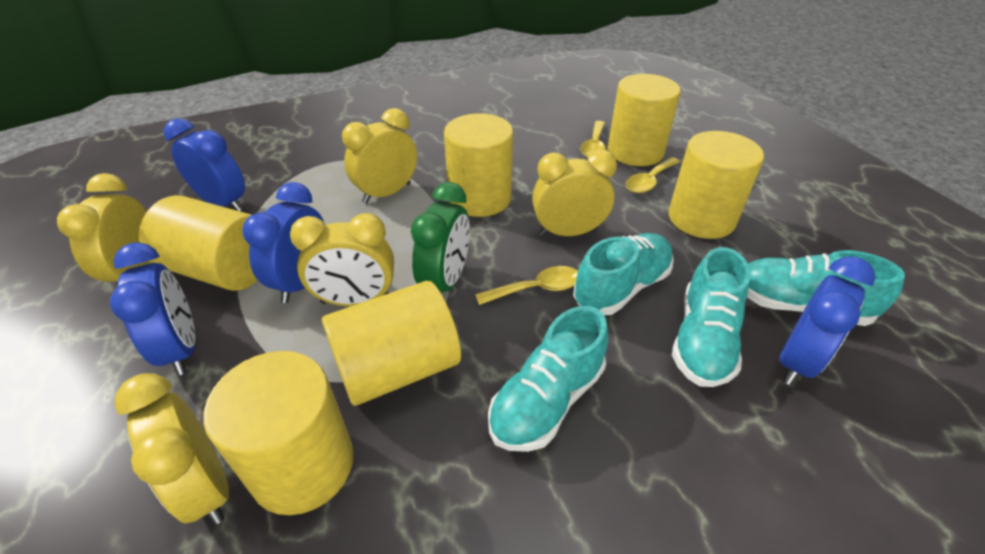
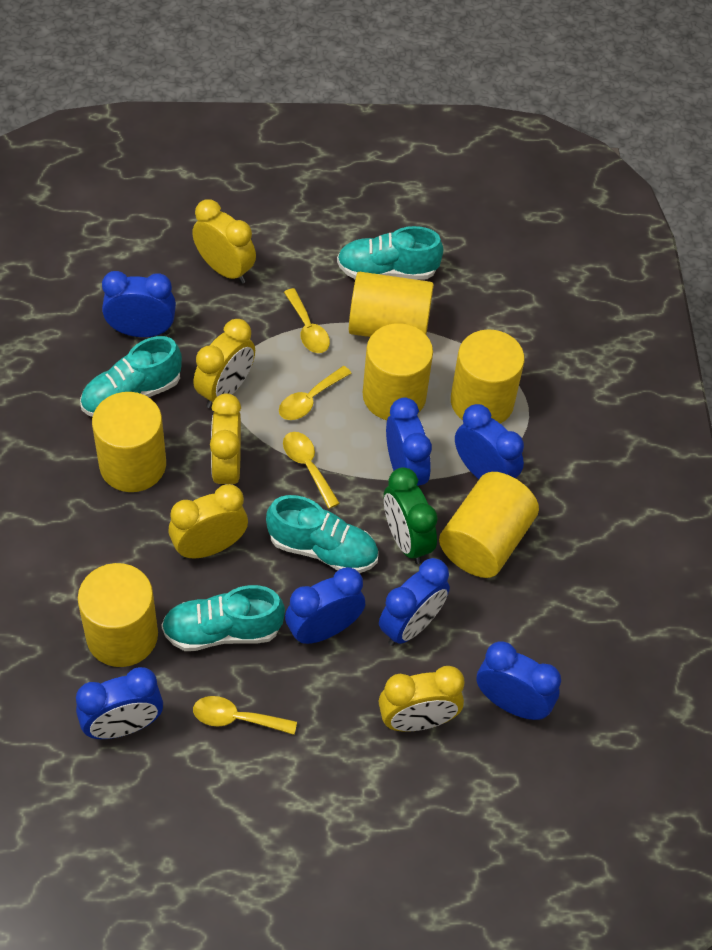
blue clock: [110,242,195,375] [164,118,245,211] [243,182,325,303] [779,256,875,385] = 4 -> [76,667,163,739] [102,271,176,337] [285,567,365,644] [379,558,450,646] [386,398,432,486] [455,404,524,479] [476,641,561,720] = 7
yellow spoon: [475,266,578,305] [580,121,606,157] [626,157,680,193] = 3 -> [193,696,297,735] [279,366,352,420] [283,432,340,509] [284,288,330,353] = 4

